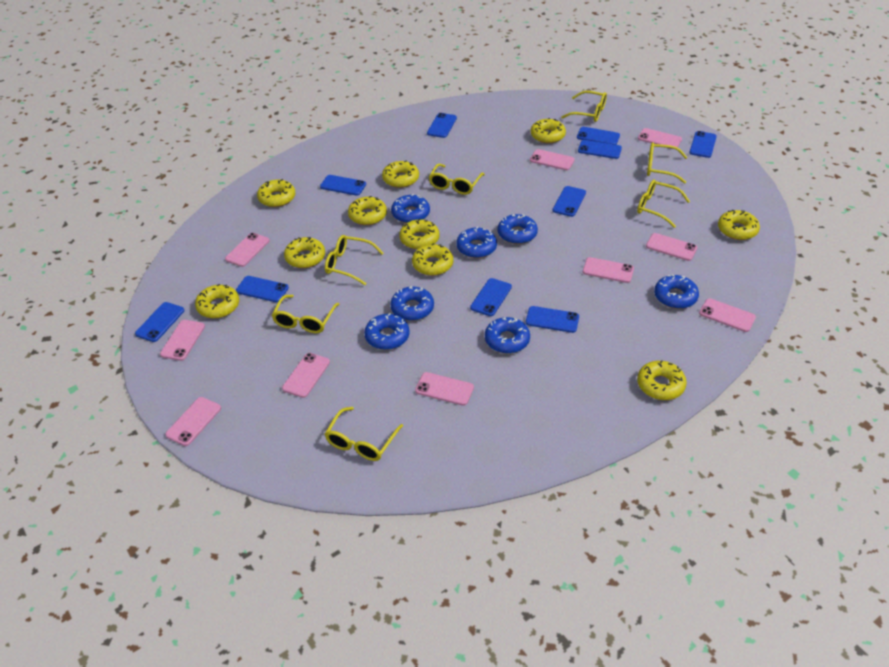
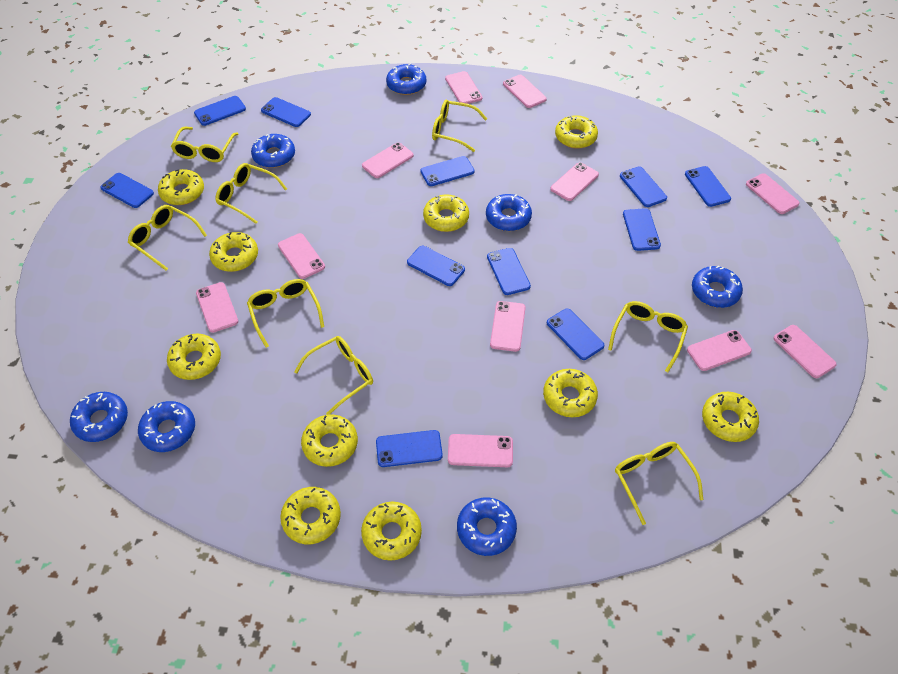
blue phone: [135,302,184,342] [236,276,289,302] [320,175,366,196] [427,113,457,138] [470,278,512,316] [526,306,579,333] [553,186,586,217] [577,127,620,145] [578,140,622,159] [689,131,717,158] = 10 -> [100,173,154,208] [194,96,246,126] [261,97,311,127] [376,430,443,467] [407,246,465,286] [420,156,475,186] [487,248,531,295] [547,309,604,360] [620,167,667,207] [623,208,661,251] [685,166,731,207] = 11
pink phone: [160,320,205,361] [165,397,221,446] [225,233,270,267] [282,353,330,398] [415,372,474,406] [530,149,575,170] [583,257,634,283] [638,128,682,149] [646,233,697,261] [699,298,756,332] = 10 -> [196,282,238,333] [278,233,325,279] [362,142,413,178] [445,71,482,104] [448,434,513,467] [490,301,526,352] [503,75,547,108] [550,162,599,201] [687,330,752,371] [746,173,800,214] [773,325,837,378] = 11
yellow glasses: [272,295,339,333] [325,235,384,285] [325,407,403,461] [429,164,485,195] [561,91,607,122] [637,180,690,228] [647,142,688,183] = 7 -> [128,205,207,270] [171,127,238,162] [216,163,287,224] [247,279,324,348] [294,336,373,415] [432,100,487,152] [608,301,688,372] [615,442,703,525] = 8

